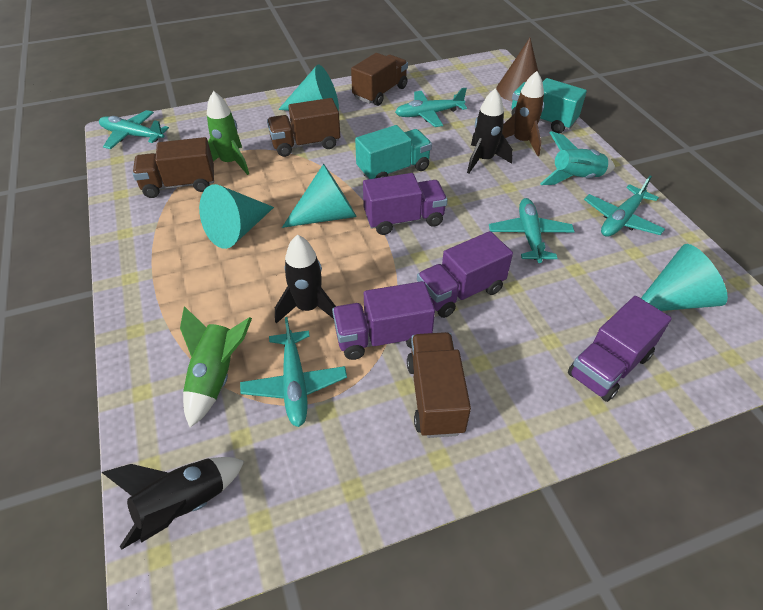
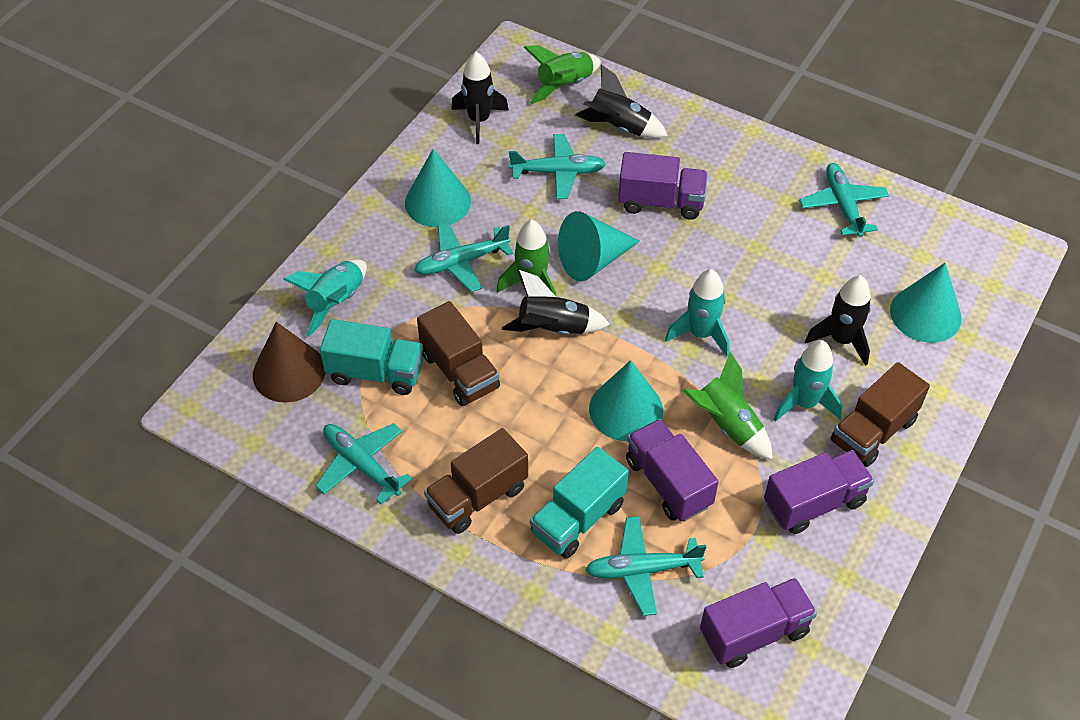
black rocket: [102,457,244,550] [275,235,336,324] [467,88,513,173] = 3 -> [451,52,509,144] [502,270,610,335] [575,65,668,138] [805,275,871,366] = 4
brown rocket: [502,71,544,156] = 1 -> none = 0
brown truck: [133,137,214,198] [267,98,340,157] [351,53,408,106] [407,332,471,438] = 4 -> [417,301,500,406] [424,428,528,534] [831,362,930,467] = 3
green rocket: [180,306,252,427] [207,91,249,175] = 2 -> [497,219,557,297] [524,45,601,104] [683,352,772,460] = 3
turquoise rocket: [540,131,615,185] = 1 -> [283,259,367,337] [665,269,730,357] [774,340,843,422] = 3

